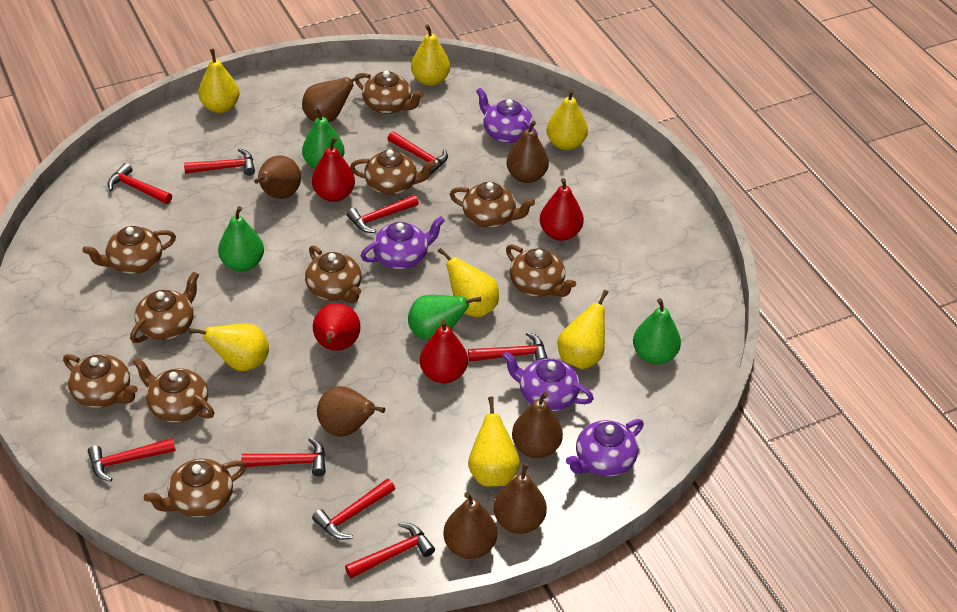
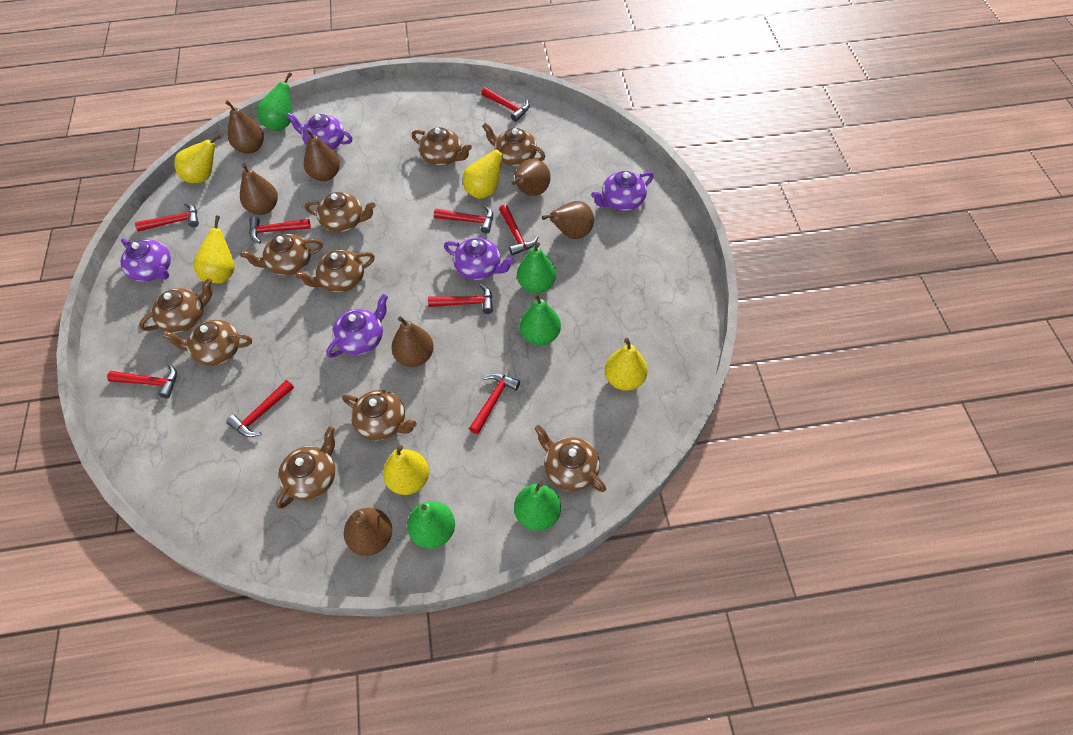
green pear: [218,206,264,272] [302,107,344,169] [408,295,481,340] [633,298,681,364] = 4 -> [257,72,292,131] [407,501,455,549] [514,481,561,531] [517,242,556,293] [520,293,561,345] = 5
purple teapot: [361,216,445,269] [476,88,538,143] [502,351,594,411] [566,419,644,477] = 4 -> [120,238,171,282] [286,113,352,150] [327,294,388,358] [444,237,514,280] [591,171,654,211] = 5
red pear: [312,137,355,202] [313,303,361,351] [420,320,468,383] [540,178,584,241] = 4 -> none = 0
yellow pear: [189,324,269,371] [198,49,239,113] [411,25,450,86] [438,248,499,317] [468,397,520,486] [547,89,588,150] [558,290,608,369] = 7 -> [174,134,222,183] [193,215,235,283] [383,445,429,495] [463,141,509,199] [605,338,648,391] = 5

